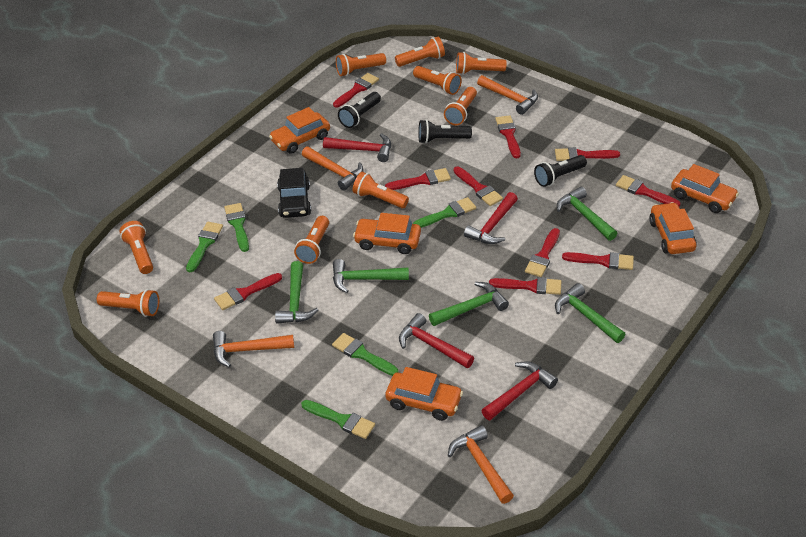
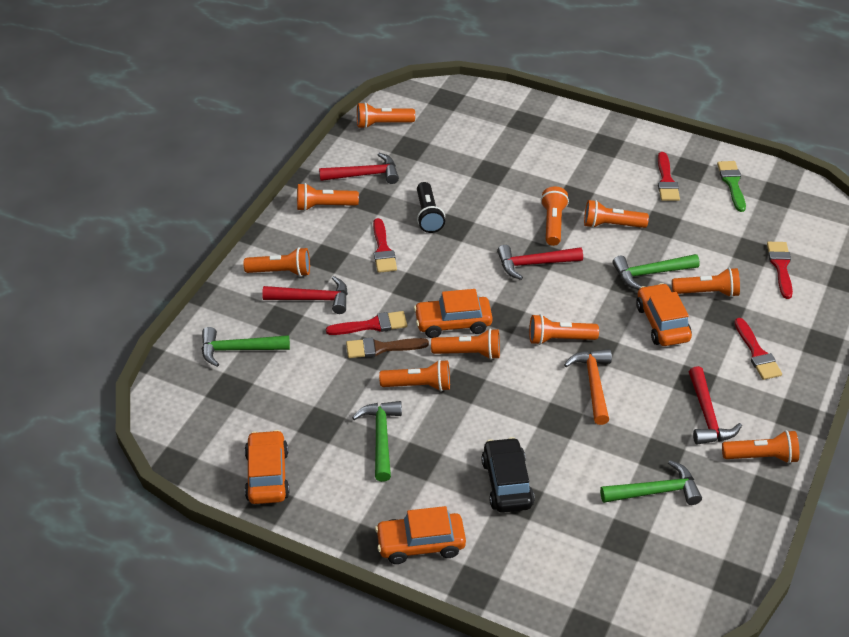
black flashlight: [338,92,381,128] [418,119,472,144] [534,155,587,187] = 3 -> [417,182,445,233] = 1
brown brush: none = 0 -> [346,337,429,358] = 1
green brush: [186,222,223,272] [224,203,249,252] [301,400,375,439] [332,333,398,376] [413,197,476,228] = 5 -> [717,161,746,212] = 1
green hammer: [275,261,318,324] [333,259,409,293] [429,282,509,326] [555,283,626,343] [557,187,618,241] = 5 -> [202,327,290,367] [352,401,402,482] [600,460,702,505] [612,254,700,290] = 4
orange car: [269,107,330,154] [353,213,421,254] [385,367,463,421] [649,202,697,254] [671,164,739,213] = 5 -> [245,430,290,504] [375,506,466,564] [414,289,493,338] [636,283,692,346] = 4
orange flashlight: [97,289,159,317] [120,221,153,274] [294,216,329,264] [336,53,386,76] [352,172,409,208] [395,37,445,67] [413,66,462,95] [444,87,477,125] [456,52,507,75] = 9 -> [243,247,310,277] [297,183,359,211] [357,102,415,129] [379,360,450,392] [431,328,500,360] [529,314,599,345] [541,186,569,246] [584,200,649,228] [672,268,740,297] [722,430,799,464] = 10
orange hammer: [213,331,294,367] [302,146,364,191] [448,425,514,504] [477,75,538,115] = 4 -> [564,349,612,425] = 1
red brush: [214,273,282,310] [333,73,379,108] [385,168,451,190] [453,166,503,206] [489,277,561,295] [495,115,521,158] [525,228,560,277] [555,147,620,161] [562,252,634,270] [616,175,681,206] = 10 -> [326,311,407,335] [373,218,397,273] [658,152,680,201] [734,318,782,380] [767,242,793,299] = 5

